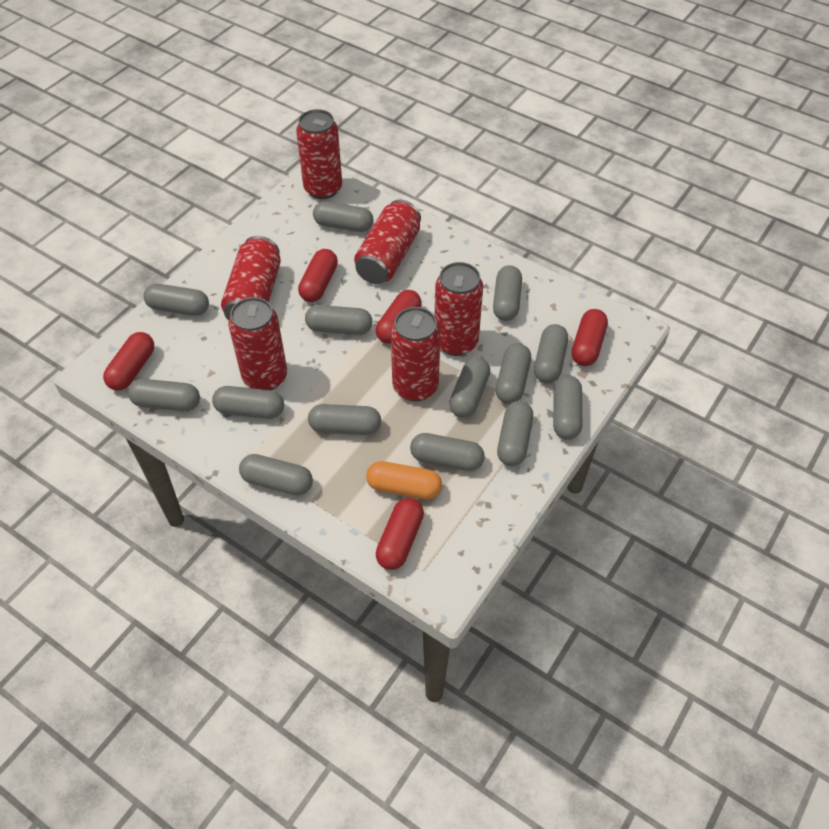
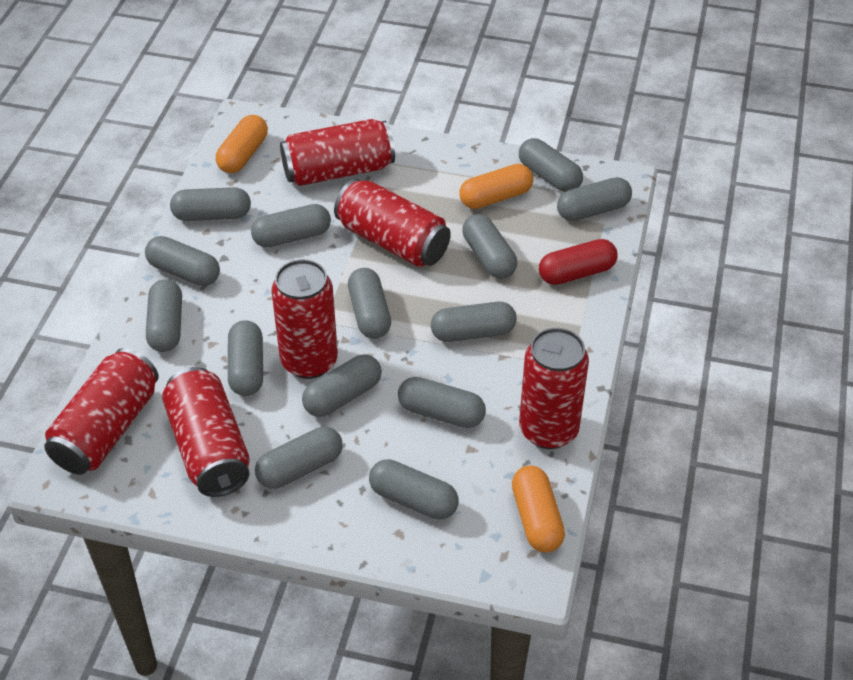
orange capsule: [366,461,442,500] = 1 -> [216,115,268,173] [459,164,533,209] [512,465,565,553] = 3
red capsule: [103,332,154,391] [298,249,338,302] [376,290,421,344] [376,498,424,570] [572,309,608,366] = 5 -> [539,239,618,285] = 1

